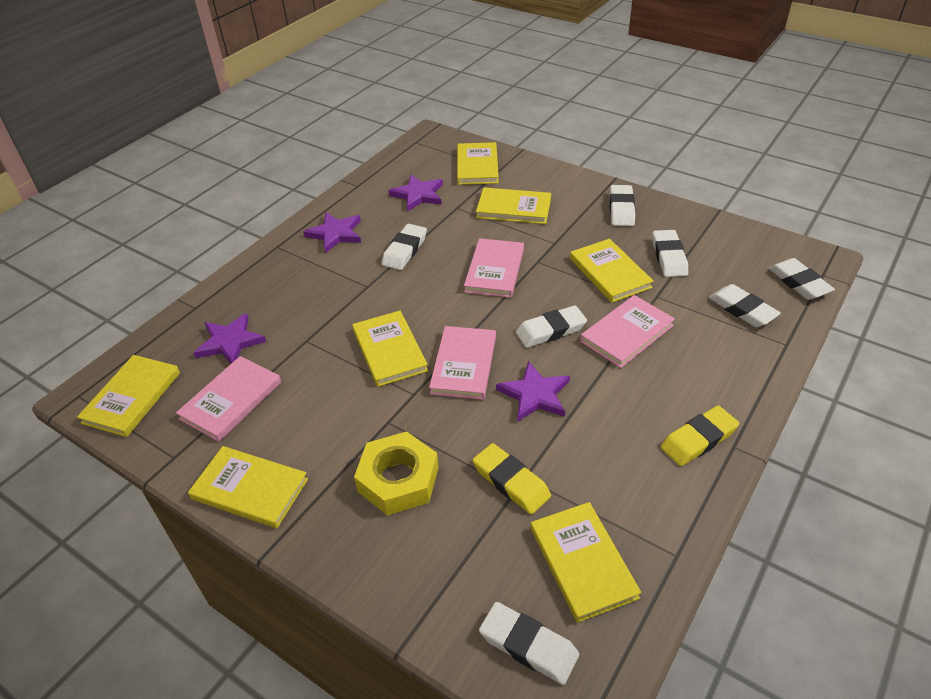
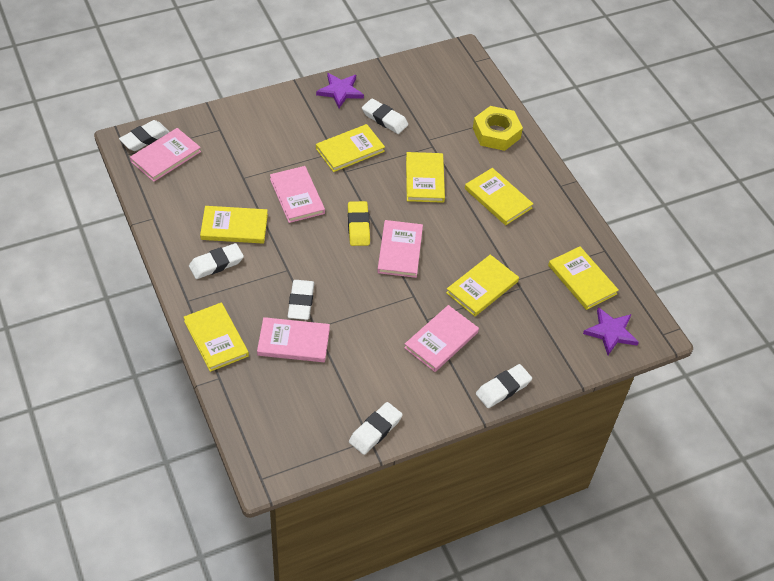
pink book: [176,356,281,442] [429,326,496,400] [464,238,524,298] [580,295,675,368] = 4 -> [130,128,201,182] [257,317,330,362] [270,166,325,223] [377,220,423,278] [404,305,479,372] = 5
purple star: [194,313,266,364] [303,212,361,253] [388,174,443,212] [496,361,570,422] = 4 -> [316,73,364,108] [583,307,639,355] = 2
white eraser: [382,224,427,270] [479,602,579,685] [516,305,587,348] [610,185,635,226] [652,230,688,277] [709,284,781,327] [768,258,835,300] = 7 -> [119,120,169,151] [189,243,244,279] [288,280,314,320] [349,402,403,455] [362,98,408,134] [476,364,532,408] = 6
yellow eraser: [473,443,551,514] [661,405,739,466] = 2 -> [348,201,370,246] = 1

